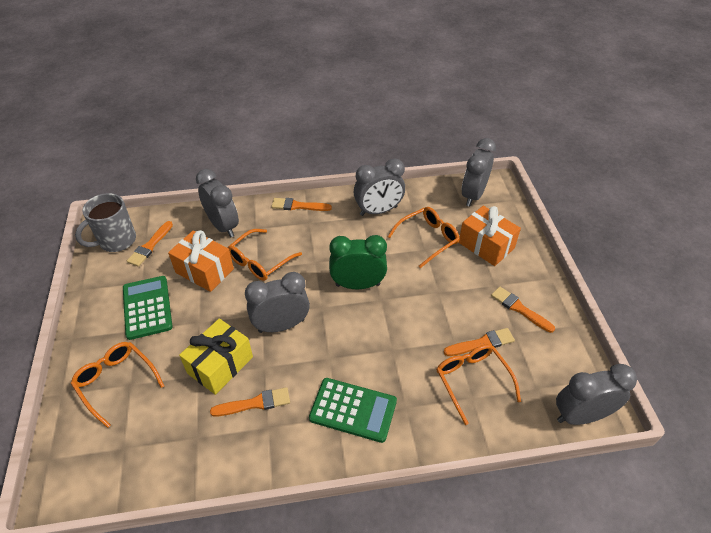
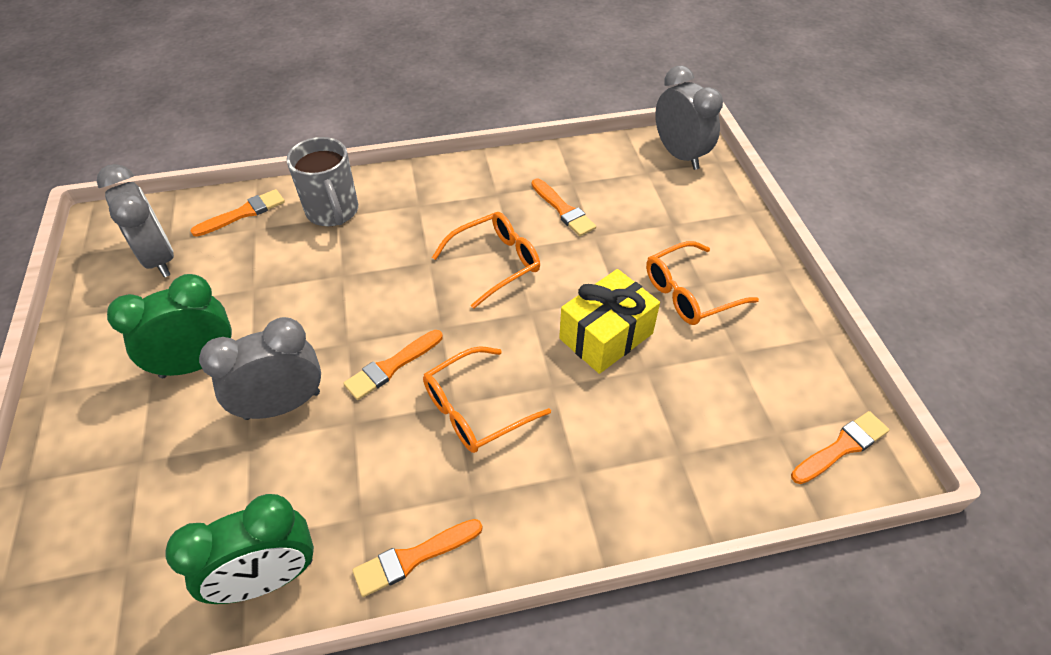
green calculator: [123,276,173,340] [309,378,397,443] = 2 -> none = 0
green clock: [329,235,387,289] = 1 -> [107,274,232,378] [166,494,314,604] = 2
grey clock: [196,169,239,237] [245,272,310,333] [354,158,405,216] [462,138,496,206] [556,364,637,425] = 5 -> [97,164,174,277] [199,317,321,420] [655,65,723,170] = 3
orange gift: [168,230,234,292] [459,206,521,266] = 2 -> none = 0
orange glasses: [71,342,164,428] [227,229,302,281] [388,207,460,268] [436,344,521,425] = 4 -> [423,346,551,453] [432,212,540,309] [646,241,759,325] = 3

